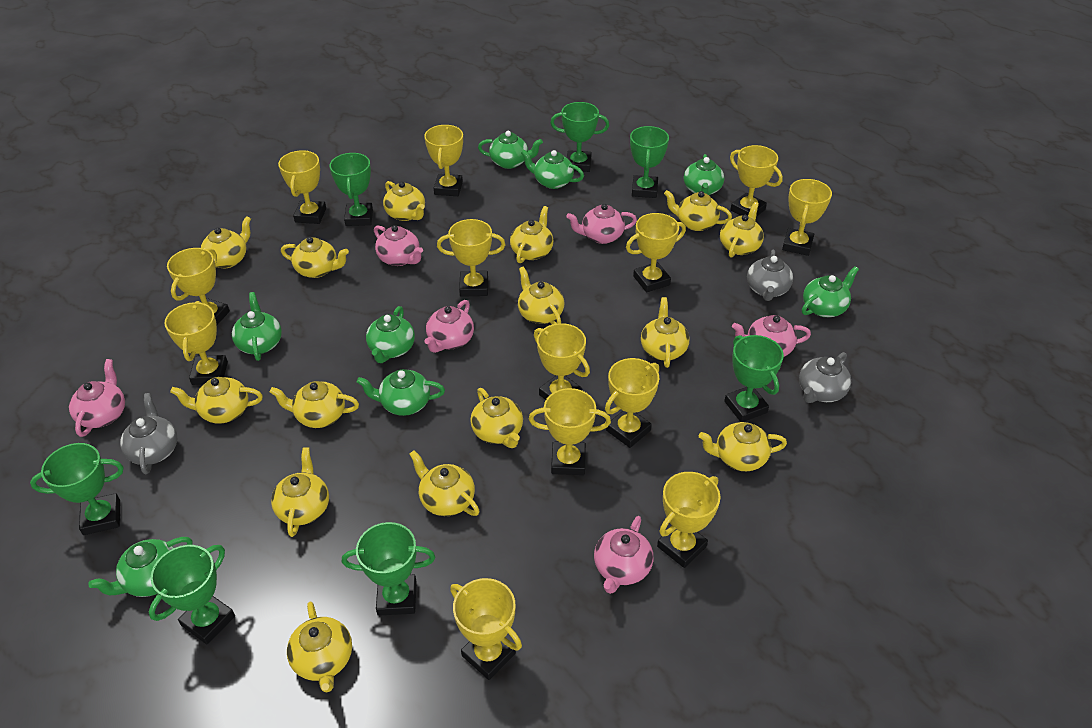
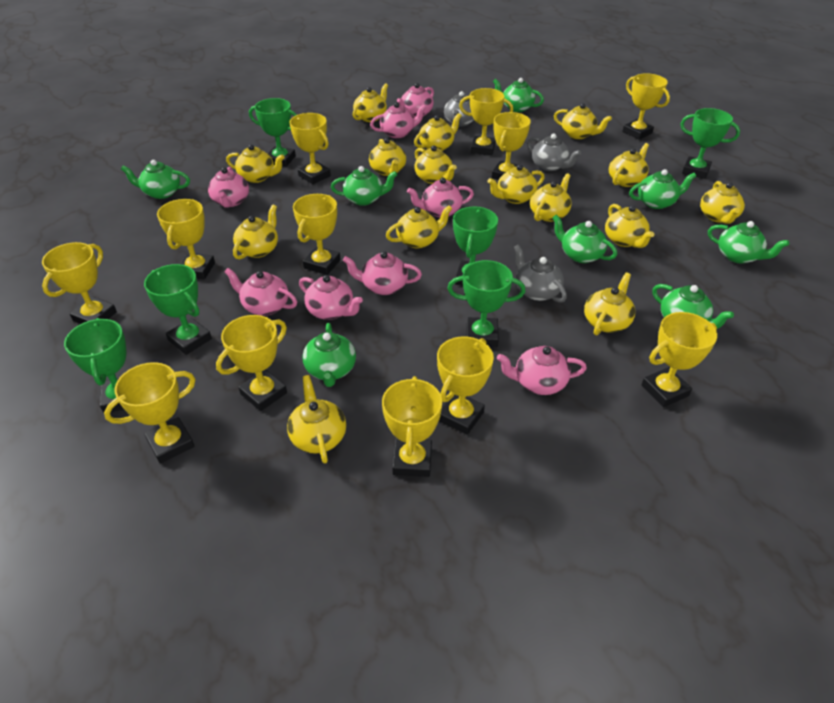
green trophy: [30,443,123,535] [149,545,235,644] [330,153,373,226] [342,522,435,616] [550,102,609,172] [630,126,669,198] [724,335,784,422] = 7 -> [64,318,126,413] [144,264,212,355] [249,98,297,167] [447,260,525,347] [453,206,498,286] [680,108,740,179] = 6
pink teapot: [69,359,125,437] [374,225,423,266] [425,300,474,353] [566,204,637,244] [594,516,653,594] [732,315,811,357] = 6 -> [208,167,249,208] [224,268,297,316] [299,275,363,320] [343,251,422,295] [370,102,426,138] [397,83,434,118] [407,177,474,218] [497,346,587,395] = 8
yellow trophy: [164,301,228,385] [167,248,230,325] [278,150,326,224] [424,125,463,196] [437,219,505,297] [450,578,522,680] [529,388,611,475] [534,323,590,400] [605,358,659,448] [626,213,686,293] [657,472,720,568] [730,145,783,217] [782,179,832,256] = 13 -> [42,242,117,324] [104,362,196,464] [157,199,215,279] [216,315,287,411] [289,113,331,184] [293,194,341,275] [382,376,442,477] [437,337,494,435] [459,88,513,155] [492,112,531,180] [622,73,670,140] [641,312,717,407] = 12

